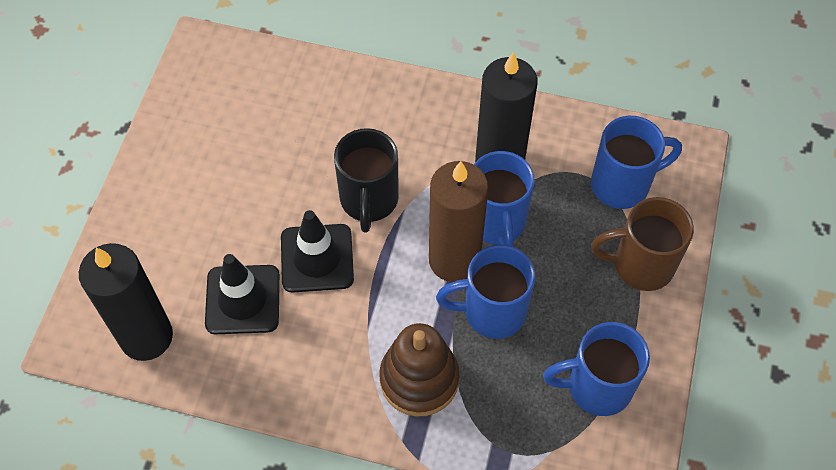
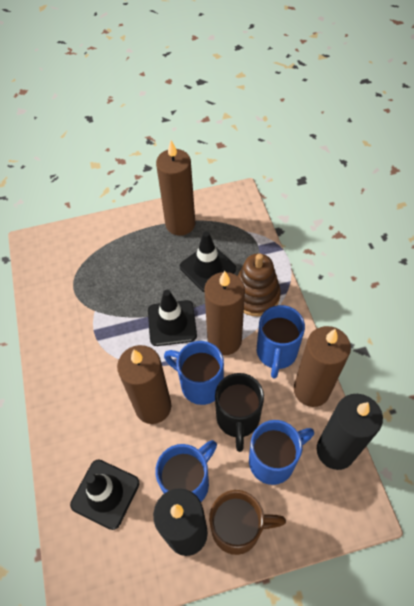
black traffic cone: [205,254,280,334] [281,210,354,293] = 2 -> [70,459,140,530] [148,290,197,346] [180,231,236,292] = 3
brown candle: [429,161,488,282] = 1 -> [117,345,171,424] [156,140,195,236] [204,271,245,355] [294,326,351,407] = 4

